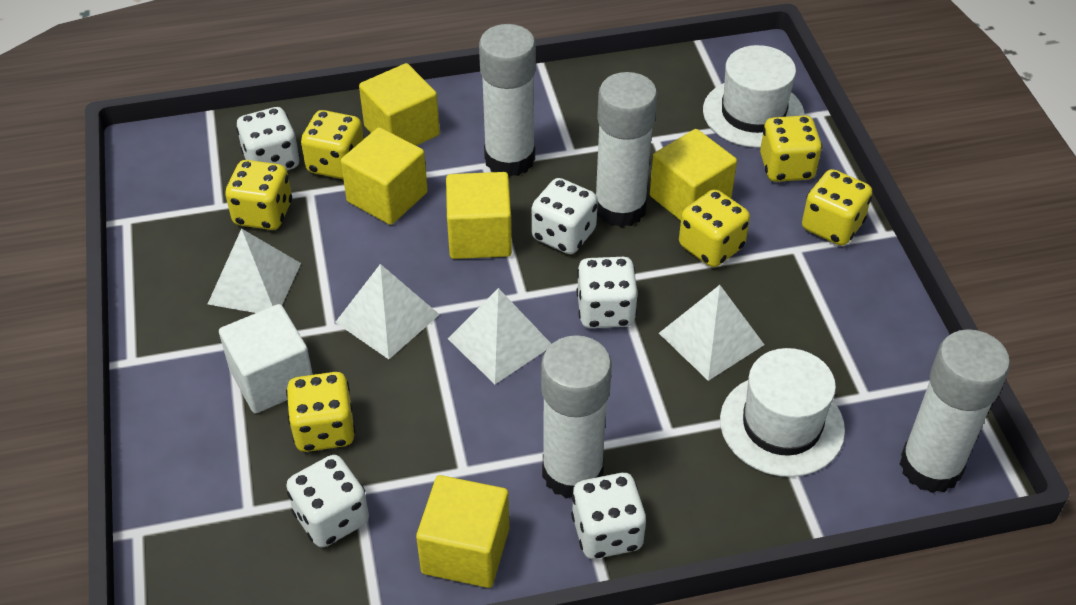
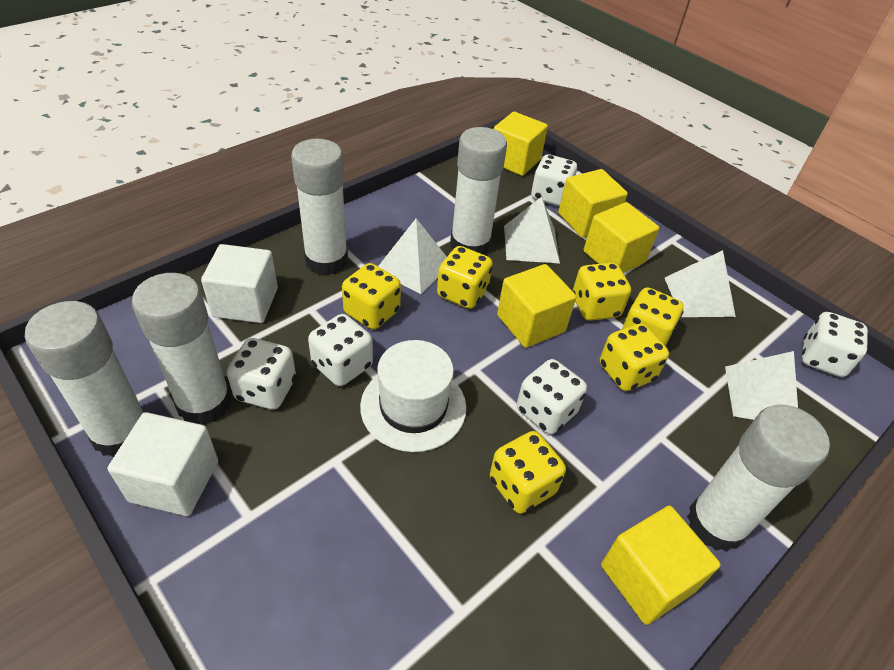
white cube: [219,304,313,413] = 1 -> [108,412,218,516] [201,244,278,323] = 2
white glue stick: [479,24,536,177] [541,335,612,499] [596,72,658,228] [900,329,1010,493] = 4 -> [25,301,144,457] [132,273,232,425] [291,139,348,275] [450,127,507,254] [687,404,830,552] = 5
white hat: [703,45,805,148] [720,348,845,477] = 2 -> [360,340,466,452] = 1

